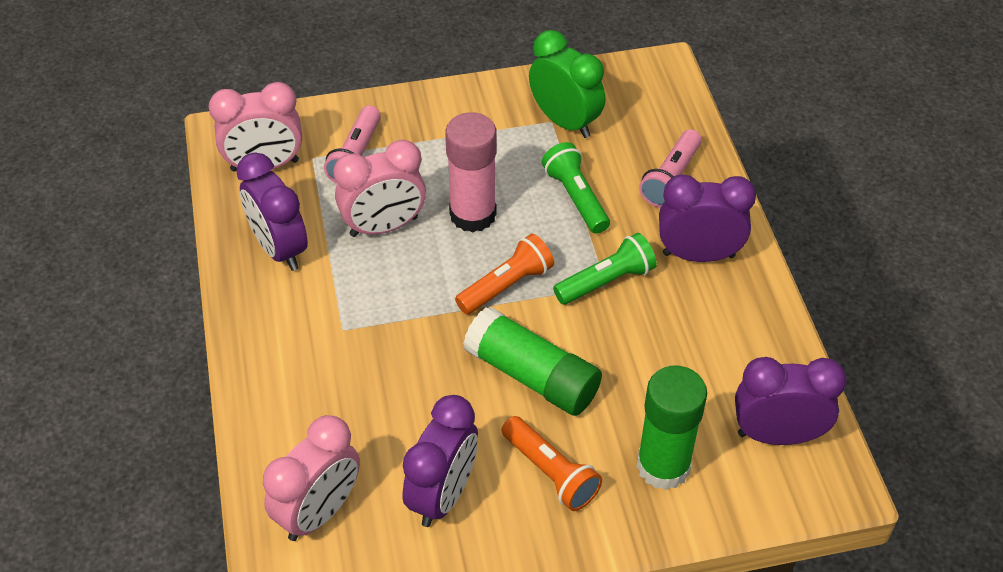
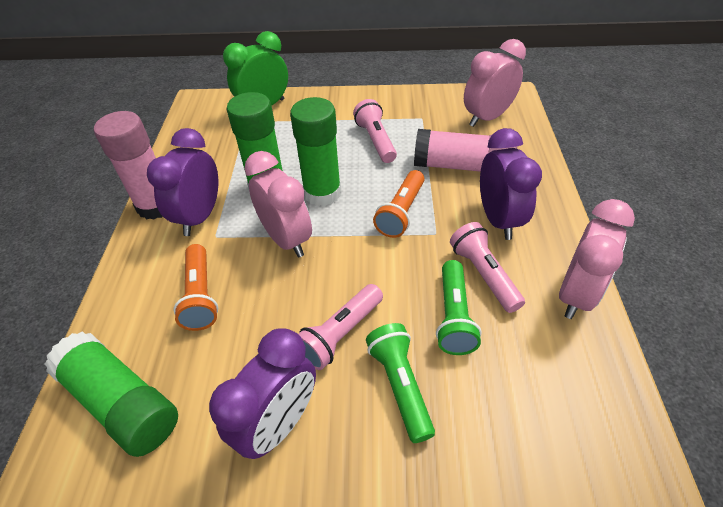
green glue stick: [463,306,602,416] [637,366,707,490] = 2 -> [44,331,178,457] [226,92,283,188] [290,97,341,206] = 3
pink flashlight: [324,106,381,184] [639,129,702,208] = 2 -> [298,284,383,370] [353,99,397,163] [450,222,525,313] = 3
pink glue stick: [445,112,497,232] = 1 -> [94,111,163,220] [414,129,517,172] = 2
purple clock: [236,153,308,271] [403,395,478,527] [659,175,756,262] [735,357,847,445] = 4 -> [147,128,218,236] [209,328,316,459] [480,128,542,240] = 3

